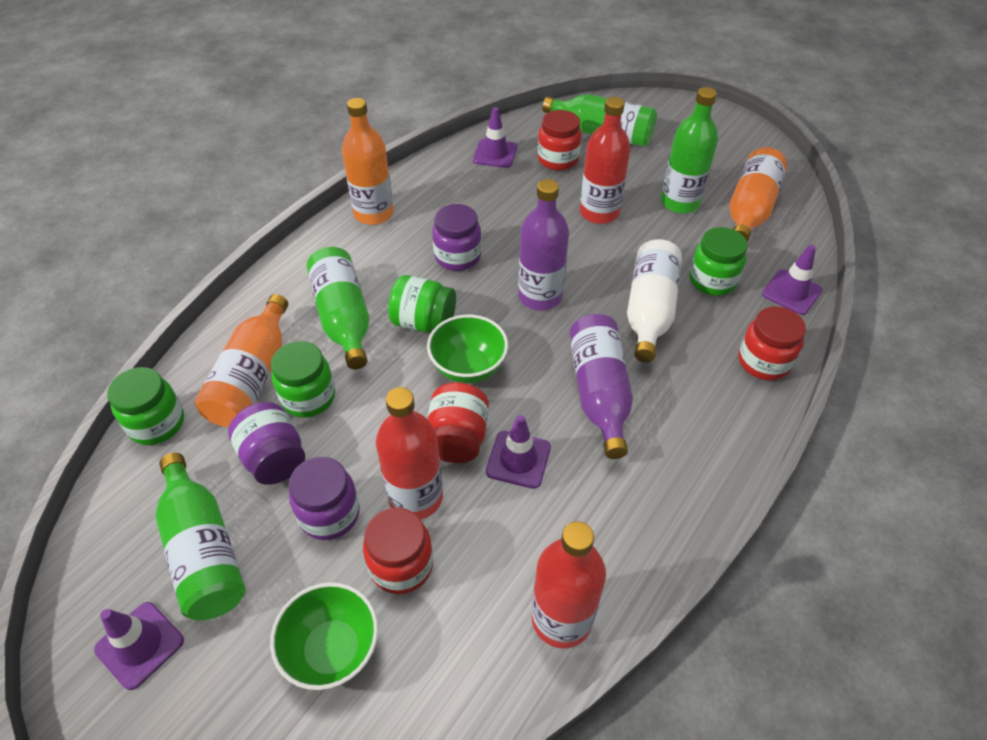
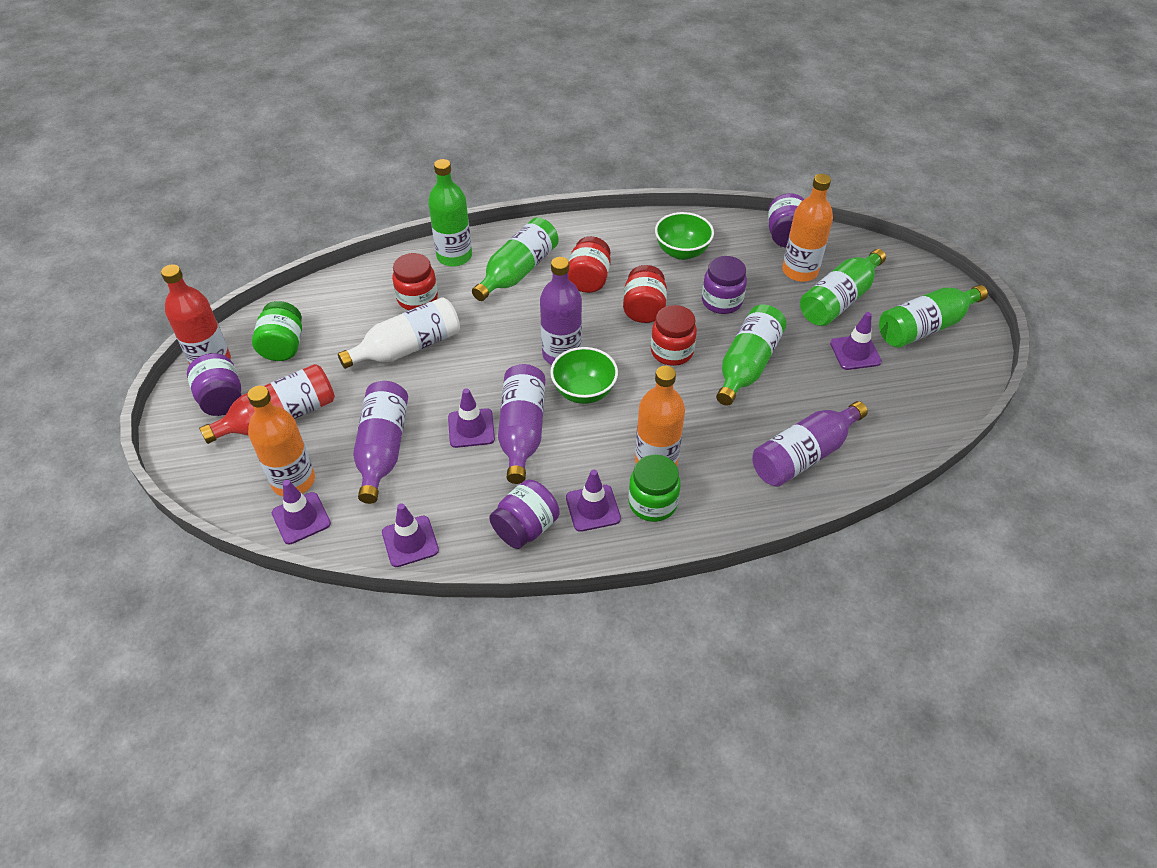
green bottle: [156,453,246,621] [307,247,369,370] [543,94,657,147] [661,87,718,214] = 4 -> [428,159,472,267] [472,217,559,301] [716,304,787,406] [800,249,886,326] [879,285,988,348] = 5
green jar: [107,367,184,445] [271,341,335,417] [388,275,456,333] [689,227,748,296] = 4 -> [252,301,302,361] [628,454,680,522] = 2
purple bottle: [518,179,569,311] [570,314,633,459] = 2 -> [353,381,408,504] [498,364,545,484] [540,257,582,365] [753,401,868,487] = 4
purple jar: [228,402,305,485] [289,457,360,540] [432,204,482,271] = 3 -> [187,353,241,416] [489,480,559,549] [702,256,747,314] [768,193,804,247] = 4
purple traffic cone: [94,602,184,690] [473,107,517,168] [486,415,551,489] [762,245,822,315] = 4 -> [272,480,331,544] [382,503,439,567] [448,388,495,448] [566,470,621,532] [830,312,882,370] = 5
red bottle: [376,387,443,519] [532,521,606,648] [580,97,631,224] = 3 -> [161,264,231,365] [199,364,335,444] = 2

